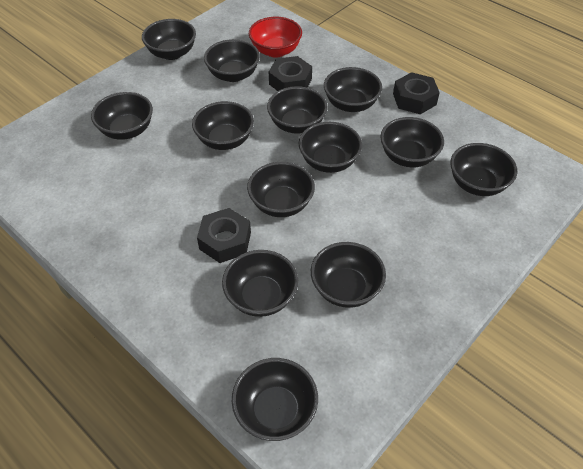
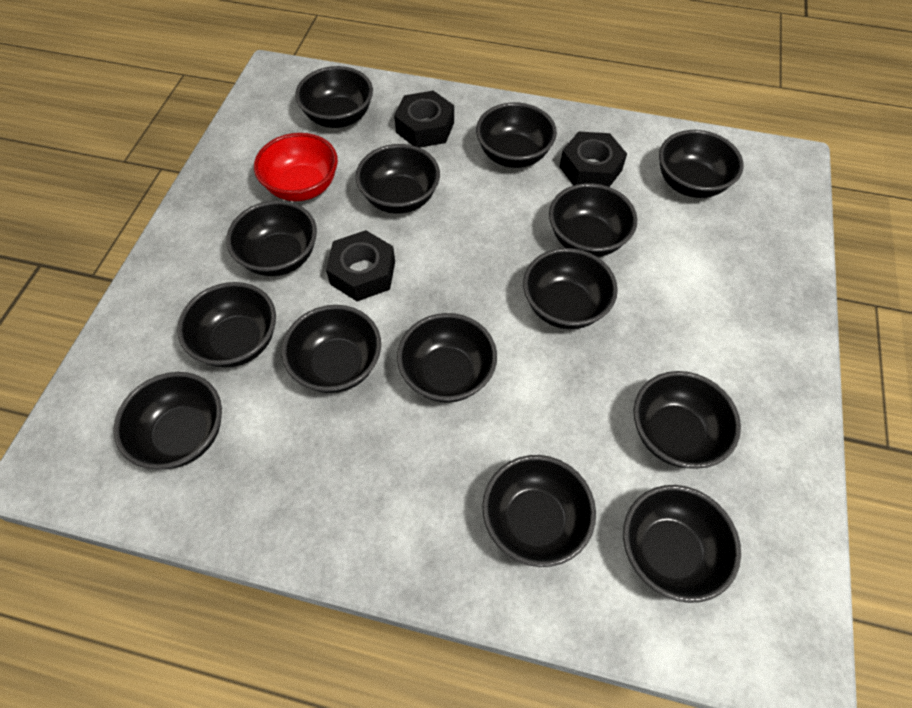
black bowl: [91,92,153,140] [142,19,196,60] [192,101,254,150] [204,39,260,82] [222,250,298,317] [232,358,318,441] [247,162,315,217] [267,86,327,134] [298,122,362,173] [311,242,386,308] [324,67,382,112] [380,117,444,167] [450,143,517,196] = 13 -> [113,372,222,470] [177,282,276,368] [226,200,317,276] [282,305,381,393] [295,66,373,128] [356,144,440,214] [397,313,497,403] [476,102,557,168] [482,455,596,567] [523,248,618,329] [549,183,637,257] [623,485,741,603] [634,371,741,469] [659,130,744,198] = 14

